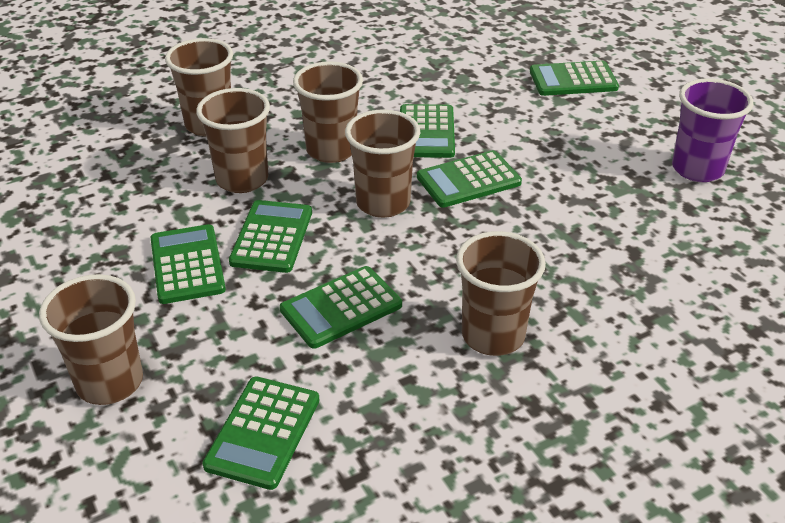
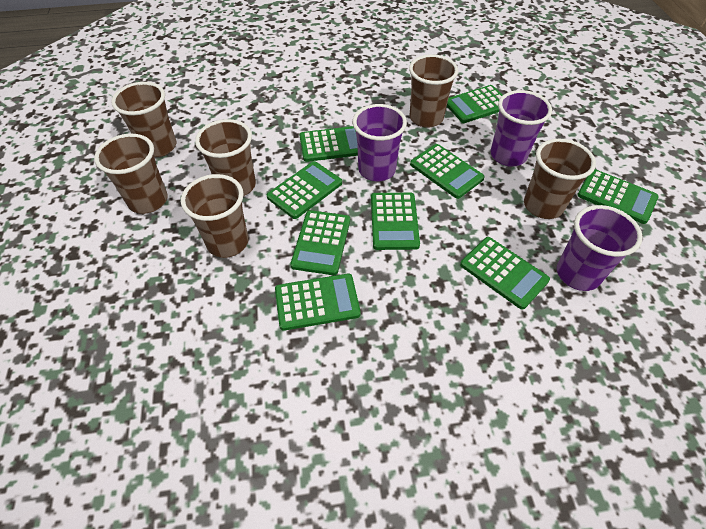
green calculator: [150,224,226,304] [202,377,319,490] [229,200,312,273] [280,266,402,349] [400,104,455,158] [417,150,522,208] [530,61,619,96] = 7 -> [267,161,342,219] [275,274,361,331] [290,210,350,275] [299,126,358,162] [371,193,420,250] [410,144,485,199] [447,85,503,123] [460,237,550,310] [577,169,659,224] = 9
purple cup: [672,78,753,182] = 1 -> [353,104,407,181] [490,90,552,166] [557,205,642,291] = 3

